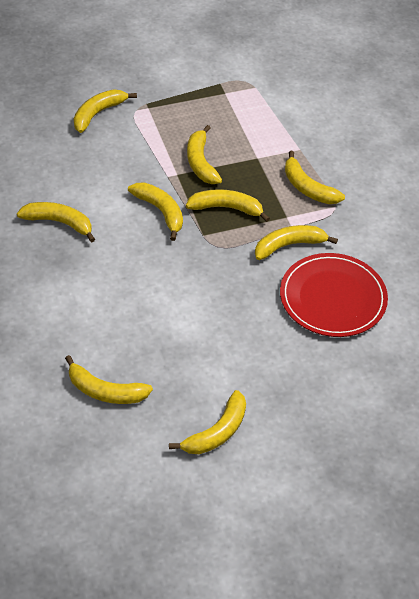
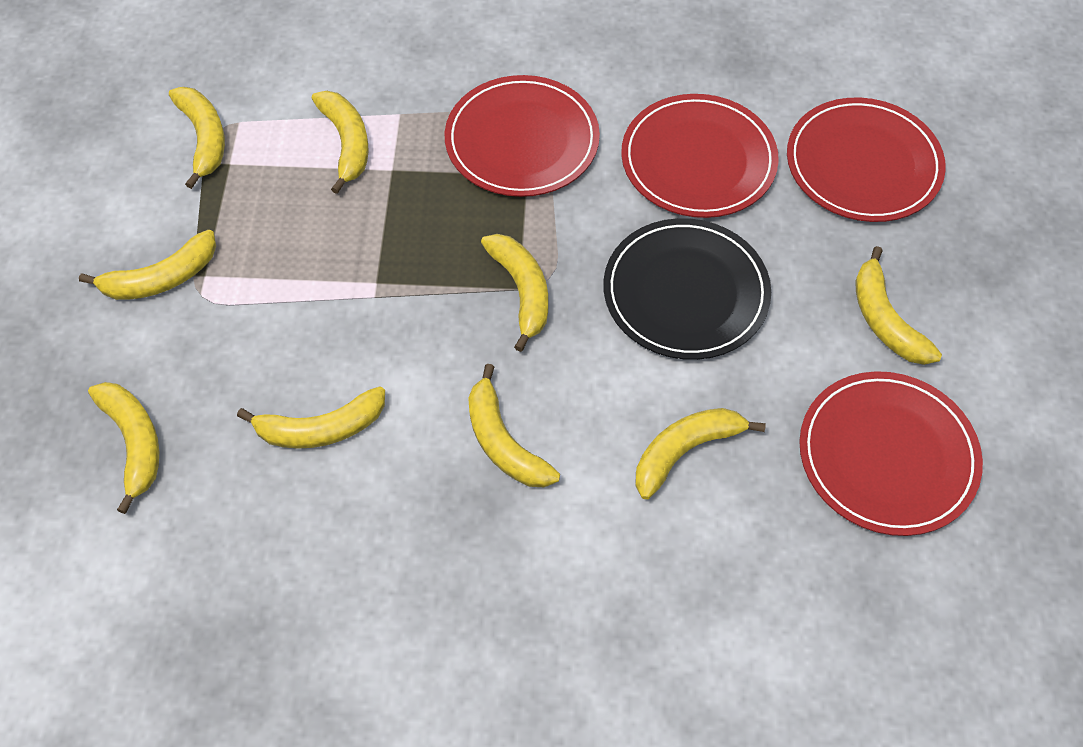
black plate: none = 0 -> [603,218,771,360] = 1
red plate: [280,253,388,337] = 1 -> [445,75,600,197] [621,94,779,218] [787,98,946,222] [799,371,983,536] = 4

